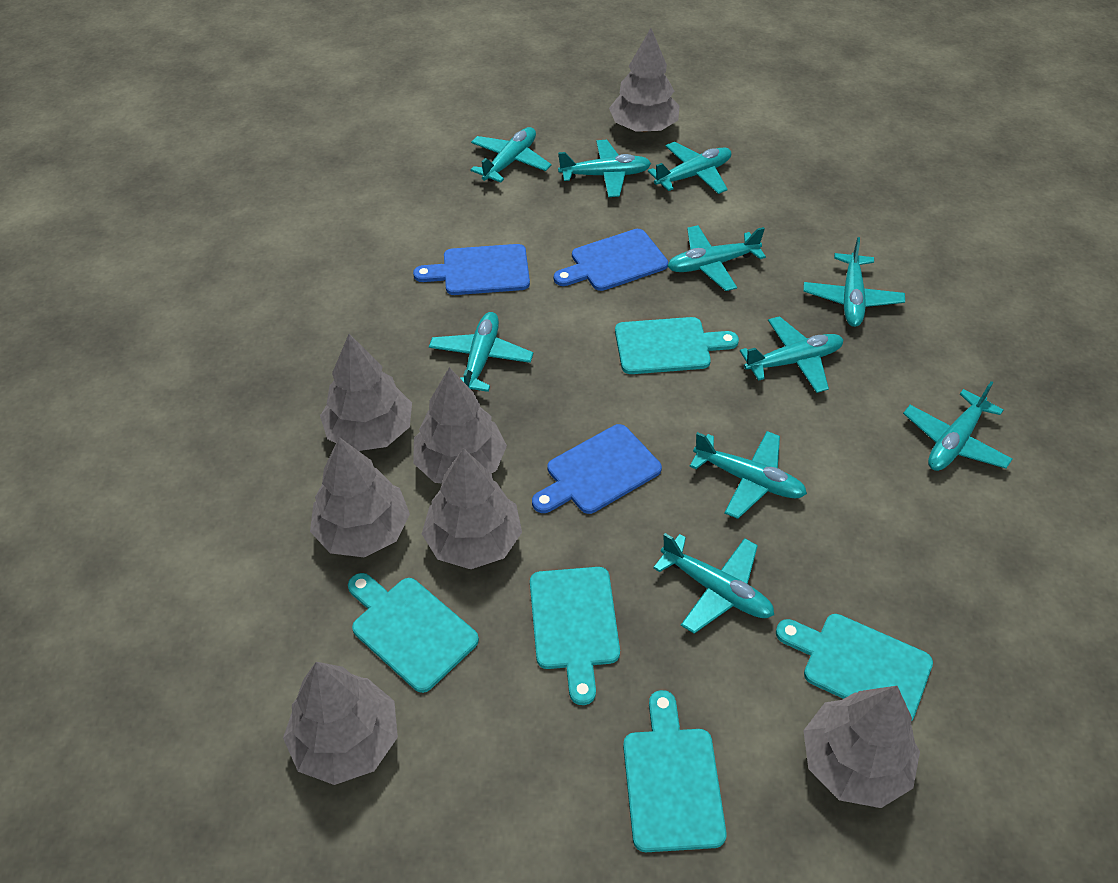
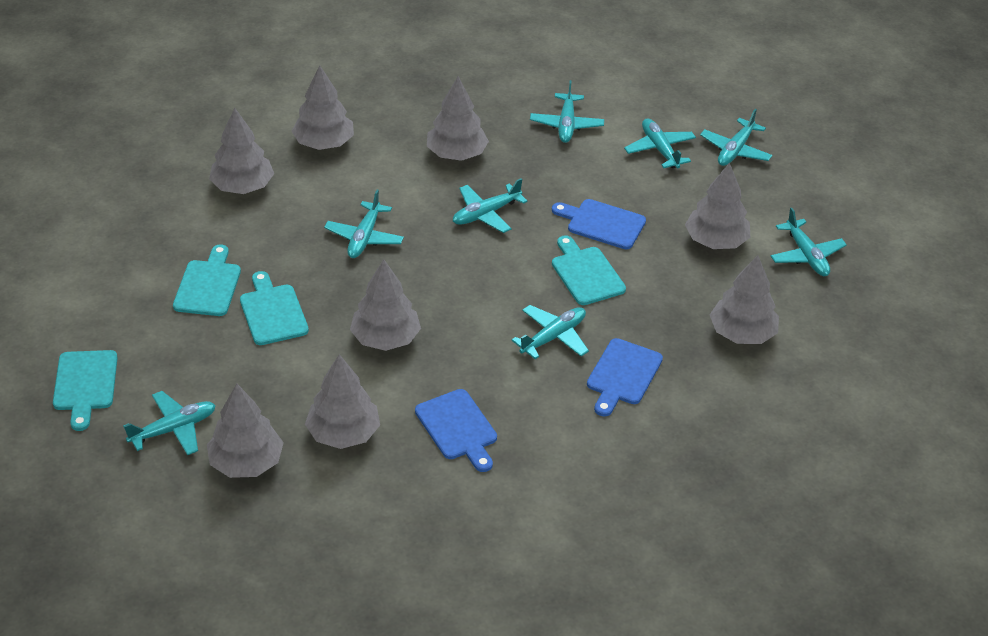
grey tree: [283,662,398,785] [310,437,410,558] [320,334,412,451] [413,367,507,483] [422,448,522,569] [609,28,679,132] [803,686,920,808] = 7 -> [207,384,284,478] [209,108,274,194] [292,65,354,150] [305,354,380,449] [350,259,421,351] [427,76,489,161] [685,163,750,249] [710,255,779,344] = 8
turquoise cutting board: [348,573,479,693] [530,567,620,705] [615,317,739,374] [623,690,727,852] [776,614,933,722] = 5 -> [53,350,118,431] [173,245,241,316] [240,271,309,345] [552,235,626,305] = 4
turquoise plane: [429,312,533,392] [471,127,551,183] [558,140,651,197] [648,142,731,194] [653,533,774,634] [667,225,766,291] [690,431,807,519] [740,316,844,393] [803,237,905,327] [903,381,1012,471] = 10 -> [123,391,216,455] [324,190,404,258] [453,178,528,233] [512,305,589,359] [530,80,604,143] [624,118,696,168] [700,109,772,166] [771,208,847,276] = 8

